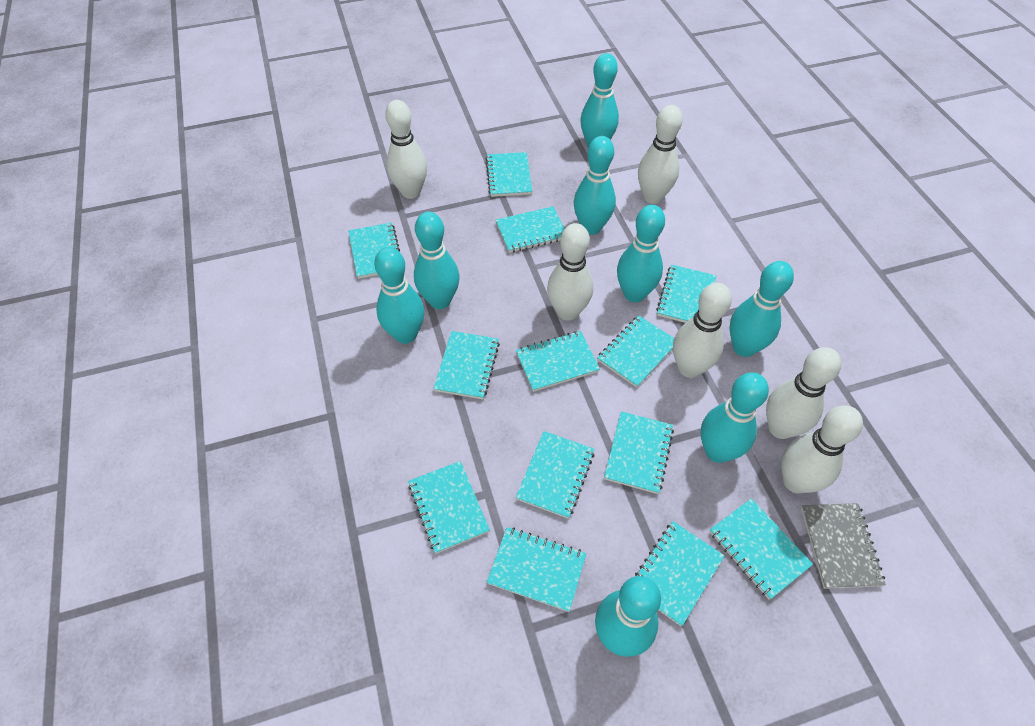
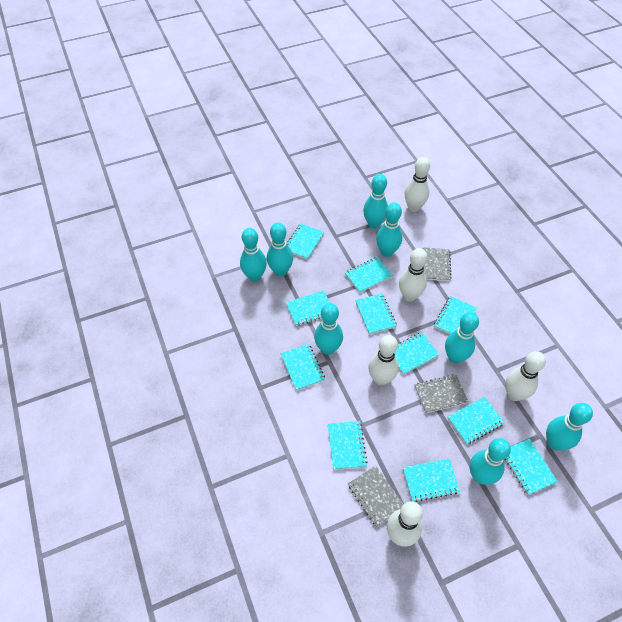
grey notebook: [801,503,886,589] = 1 -> [348,466,404,527] [415,374,468,413] [422,247,452,281] = 3
turquoise notebook: [348,222,400,279] [408,461,490,554] [433,331,500,399] [486,152,532,197] [487,527,586,612] [496,206,565,253] [516,331,600,392] [516,431,595,519] [597,316,674,388] [604,411,674,494] [635,521,725,626] [656,264,716,323] [709,498,813,600] = 13 -> [281,344,325,391] [286,291,330,326] [287,223,324,260] [328,421,368,470] [345,257,393,293] [355,293,397,335] [394,332,439,375] [403,459,460,502] [434,296,477,334] [447,397,505,444] [505,438,558,495] = 11
white bowling pin: [385,100,427,199] [547,223,593,321] [638,105,683,204] [673,283,732,378] [766,347,841,439] [781,405,863,494] = 6 -> [369,335,399,385] [387,501,423,547] [399,248,427,302] [405,157,430,212] [505,351,546,401] = 5

